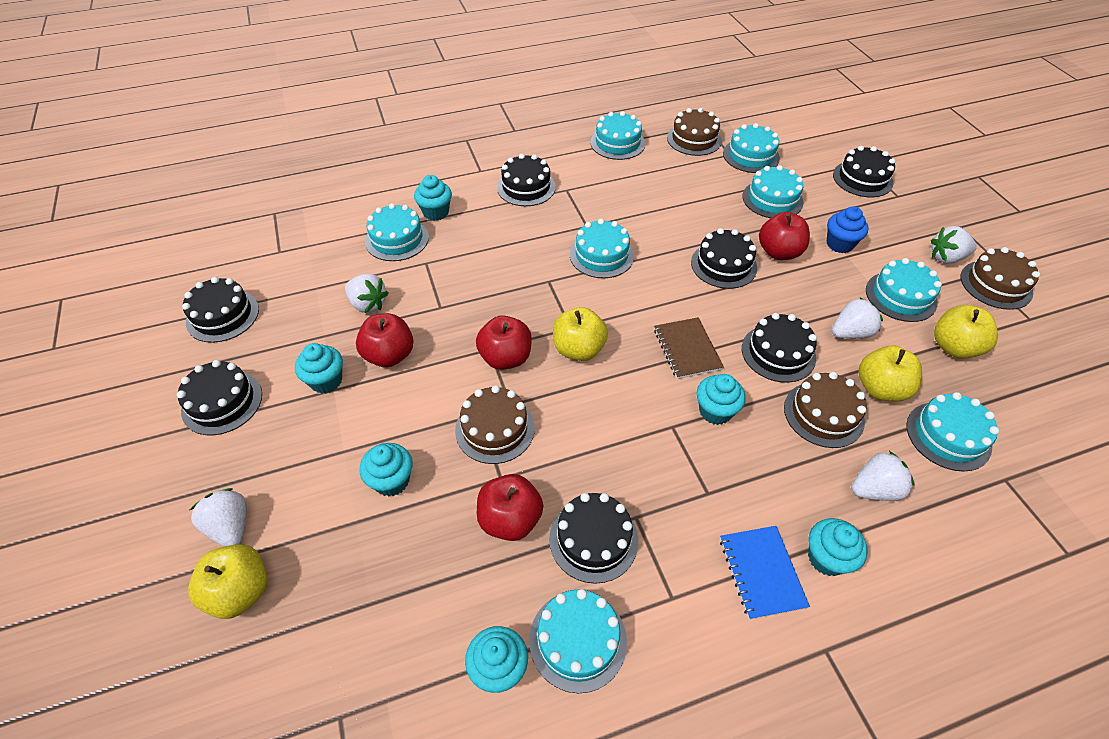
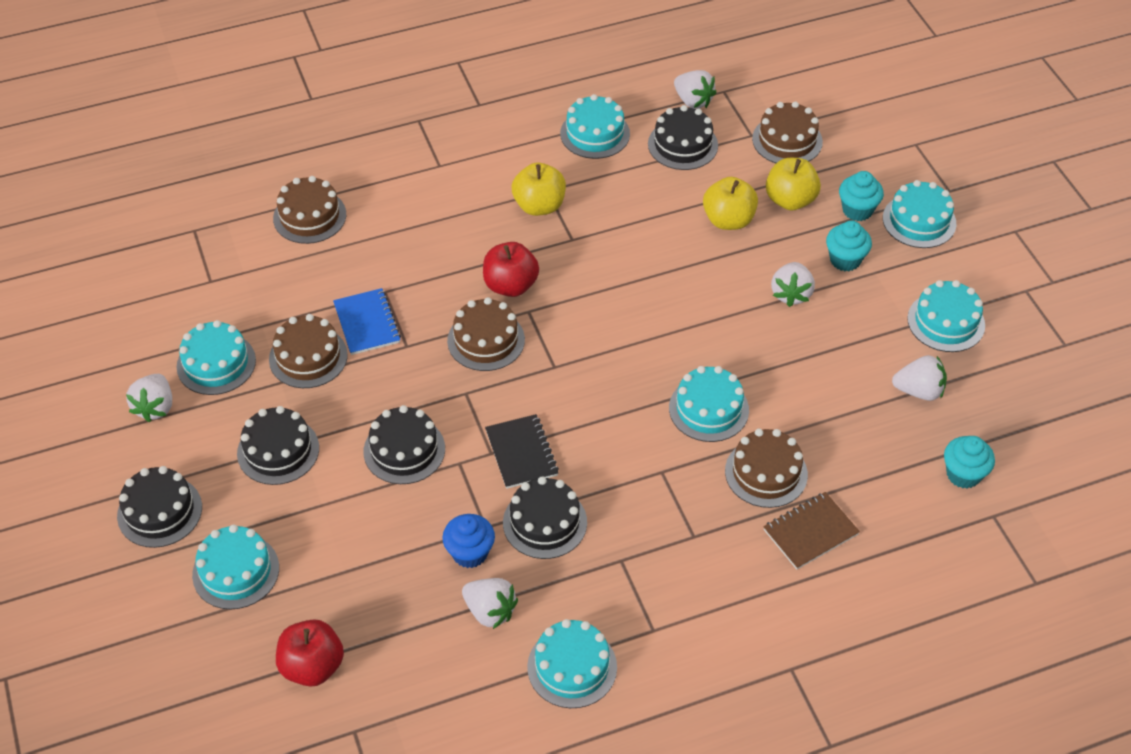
black cake: [177,360,262,435] [182,277,259,343] [497,154,556,206] [549,493,638,584] [691,228,757,289] [742,313,817,383] [833,146,895,197] = 7 -> [117,466,202,548] [237,406,319,485] [364,405,445,484] [503,477,587,559] [648,105,718,170] = 5
black notebook: none = 0 -> [485,414,559,489] = 1
brown cake: [455,385,535,464] [667,108,722,156] [784,372,867,448] [960,247,1040,310] = 4 -> [269,314,348,388] [273,176,346,244] [447,297,525,371] [725,429,808,508] [752,102,823,163] = 5
red apple: [356,313,413,367] [476,315,532,370] [477,474,543,541] [759,212,810,260] = 4 -> [276,619,344,687] [483,242,539,297] = 2
turquoise cake: [365,203,429,261] [529,589,627,693] [570,219,634,278] [590,111,645,160] [723,123,780,173] [742,165,803,218] [866,258,942,322] [906,392,999,472] = 8 -> [176,320,256,395] [192,524,279,610] [527,619,617,708] [560,94,630,159] [669,366,749,442] [883,180,956,248] [907,280,985,352] = 7
turquoise cupcake: [295,343,343,394] [360,443,413,496] [414,175,452,221] [465,626,528,693] [697,374,746,425] [808,518,868,576] = 6 -> [826,221,872,271] [839,171,884,221] [944,436,995,489] = 3
yellow apple: [188,544,268,619] [553,307,608,361] [859,345,922,402] [934,305,998,358] = 4 -> [512,163,566,216] [703,177,758,230] [766,158,821,210] = 3

